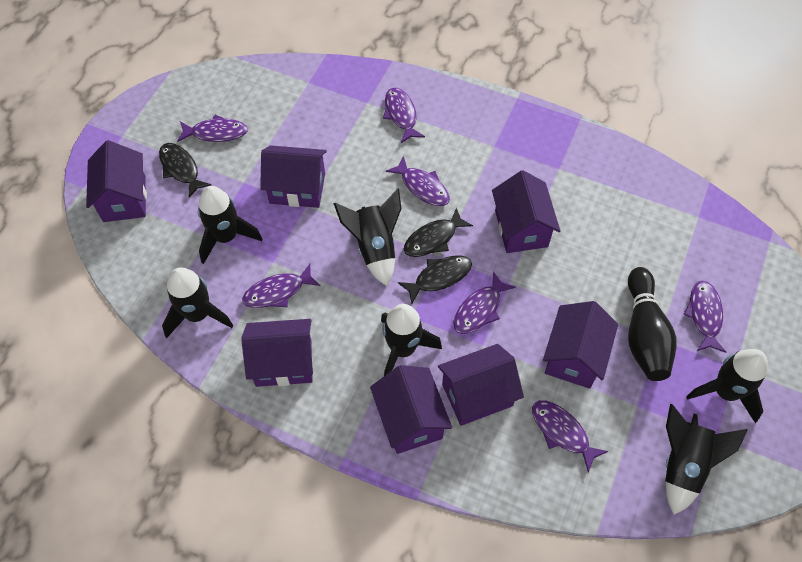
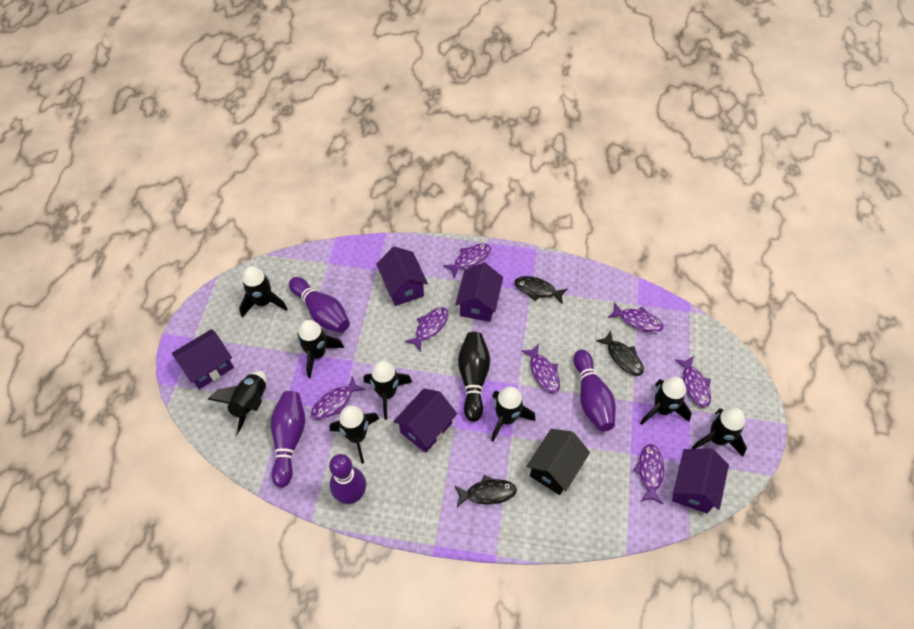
black house: none = 0 -> [526,429,590,495] = 1
black rocket: [162,267,233,338] [198,186,262,264] [334,189,401,286] [381,304,442,376] [665,404,748,515] [686,349,768,423] = 6 -> [208,371,267,436] [239,266,288,317] [297,320,344,378] [330,405,379,464] [363,361,412,420] [491,386,535,441] [640,377,692,425] [692,408,747,457] = 8
purple bowling pin: none = 0 -> [271,391,305,488] [289,277,350,333] [329,454,366,504] [573,350,616,432] = 4
purple house: [86,140,147,222] [241,319,313,387] [260,146,327,208] [370,365,452,454] [438,344,524,426] [492,170,560,253] [543,301,618,389] = 7 -> [172,329,234,389] [376,246,428,306] [393,388,457,453] [455,262,503,322] [672,448,729,513] = 5

